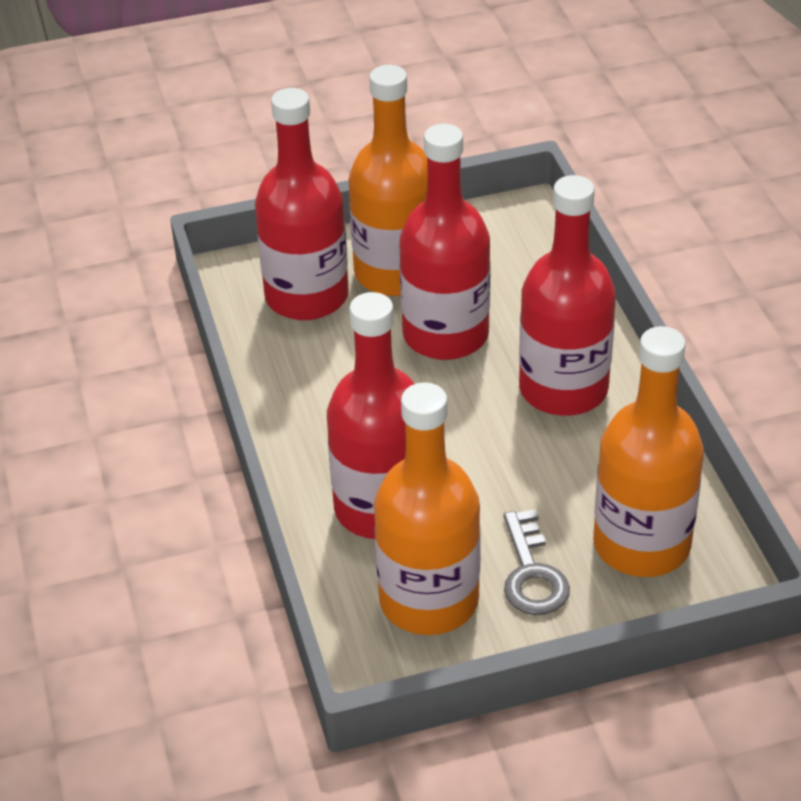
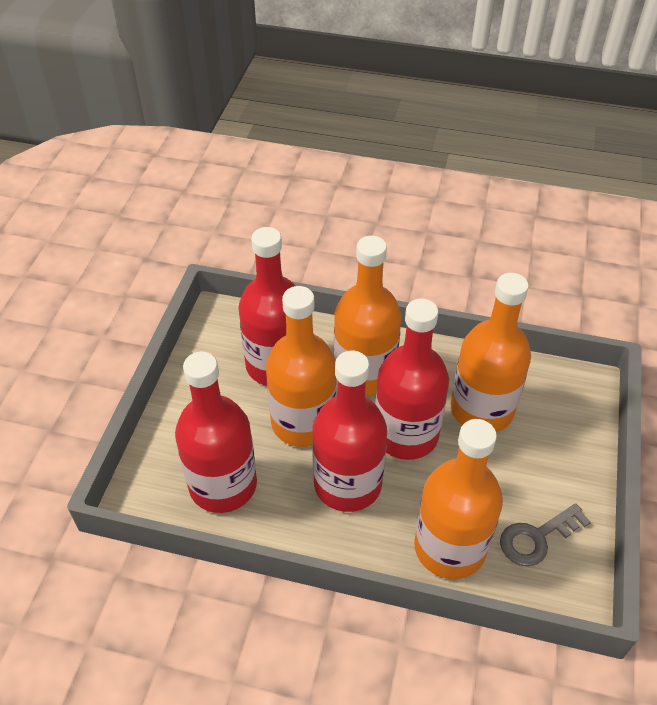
orange bottle: [349,65,427,296] [374,383,481,635] [593,326,704,577] = 3 -> [266,286,337,447] [334,236,401,395] [414,419,503,579] [451,273,531,432] = 4

